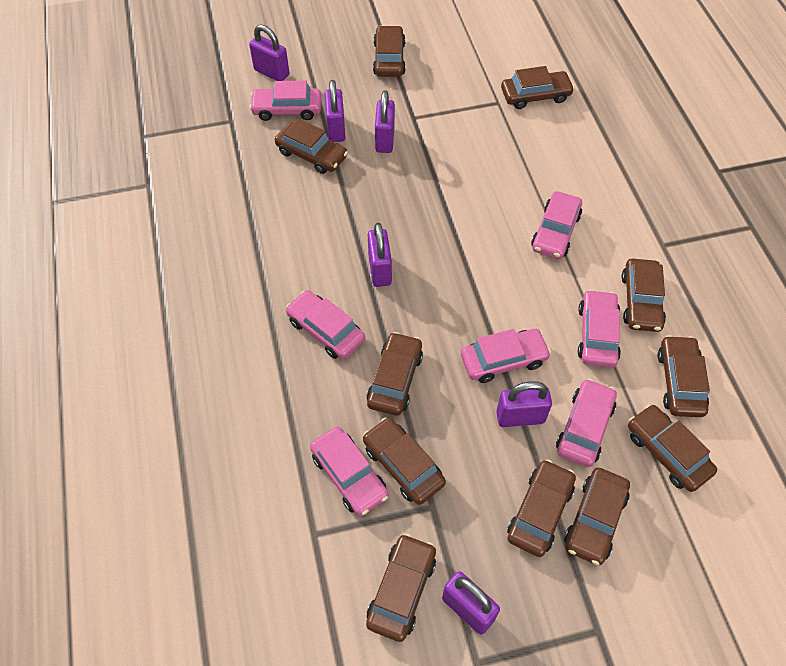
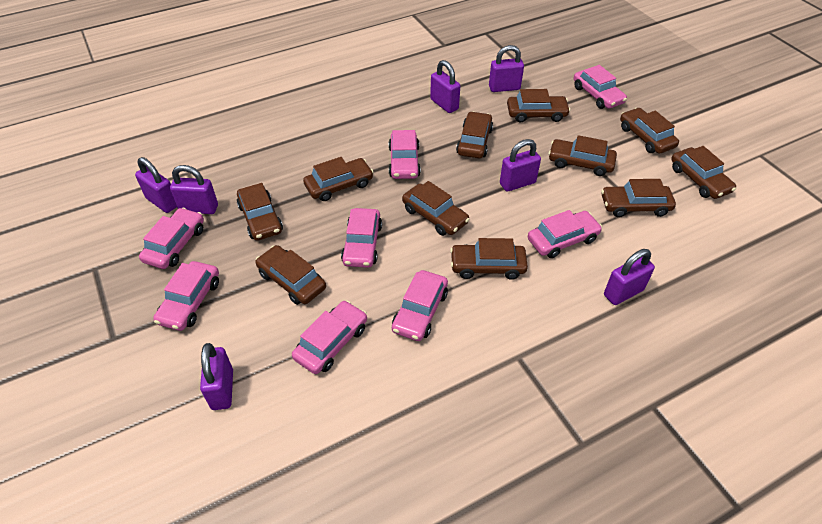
pink car: [249,81,322,121] [286,290,365,359] [310,426,389,516] [461,329,551,383] [531,191,582,259] [556,379,617,467] [578,289,621,368] = 7 -> [139,208,204,269] [153,261,219,331] [292,300,367,374] [341,208,382,268] [389,130,421,179] [392,270,448,341] [528,210,602,258] [574,65,627,109] = 8
purple padlock: [249,24,289,81] [325,80,346,142] [368,223,392,287] [375,90,395,153] [442,571,500,635] [496,381,552,427] = 6 -> [135,157,177,213] [170,165,218,214] [200,343,233,410] [430,60,460,113] [489,45,524,92] [500,139,541,192] [604,249,655,305] = 7

